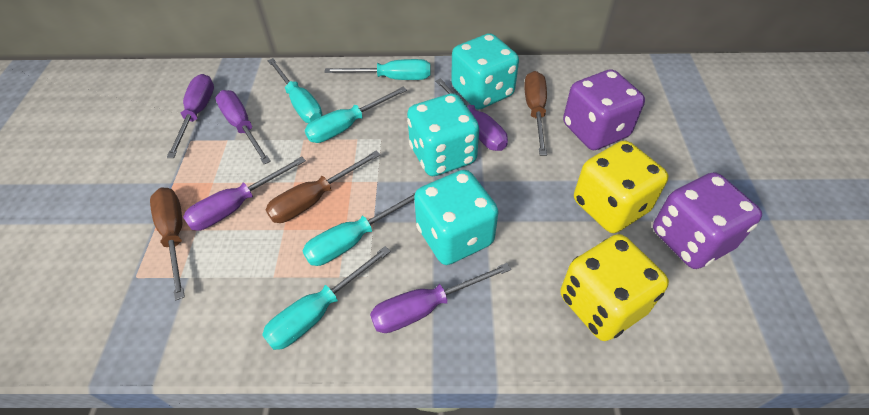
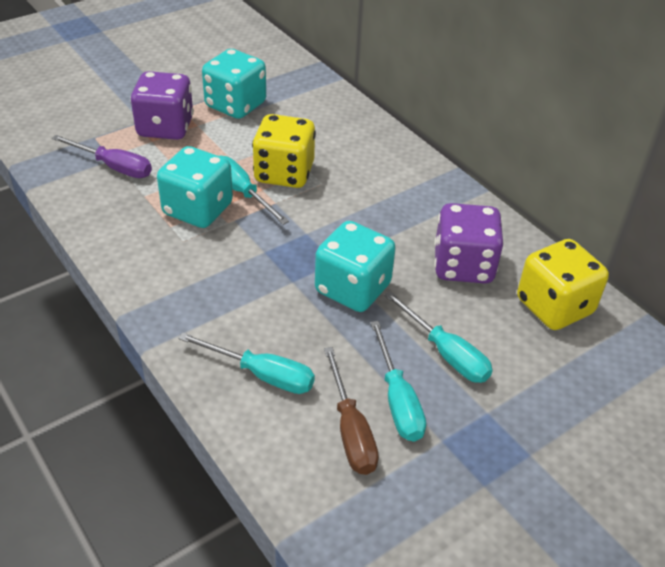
brown screwdriver: [150,188,185,300] [265,151,380,223] [524,71,547,156] = 3 -> [324,347,379,475] = 1
purple screwdriver: [166,74,214,158] [183,156,306,231] [215,90,271,164] [370,263,511,333] [435,78,508,151] = 5 -> [52,135,152,178] = 1
turquoise screwdriver: [262,246,391,350] [268,58,323,123] [303,193,415,266] [305,87,407,143] [325,59,431,80] = 5 -> [178,332,315,394] [220,156,289,225] [370,321,426,442] [384,291,492,383] = 4

